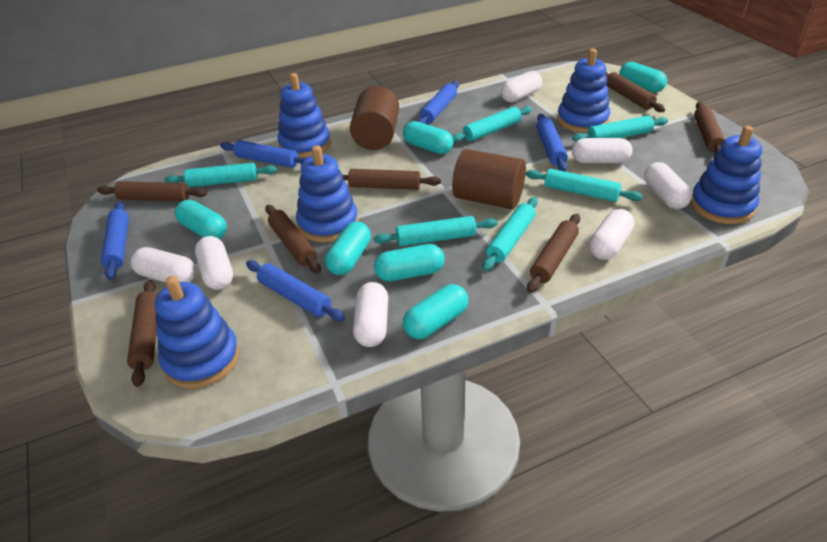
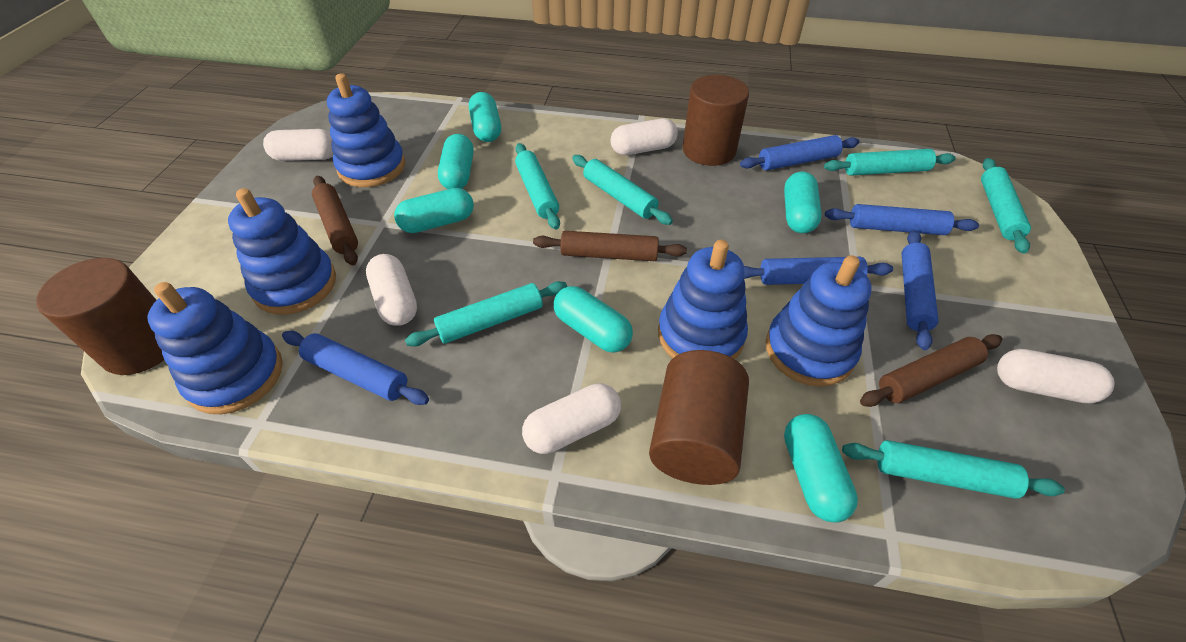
brown cylinder: [350,86,399,150] [452,149,526,209] = 2 -> [36,258,164,375] [649,350,749,485] [683,75,749,166] = 3
brown rolling pin: [97,181,207,201] [127,280,157,387] [265,205,321,274] [342,169,441,190] [527,214,580,293] [605,72,665,112] [694,102,725,154] = 7 -> [312,176,358,265] [533,231,687,261] [860,334,1002,407] = 3
white capsule: [131,247,196,282] [195,236,233,290] [353,282,388,347] [501,71,542,102] [572,138,633,163] [589,209,634,260] [644,162,692,209] = 7 -> [263,129,334,161] [366,254,417,326] [522,383,621,454] [611,118,678,155] [997,349,1114,403] = 5

